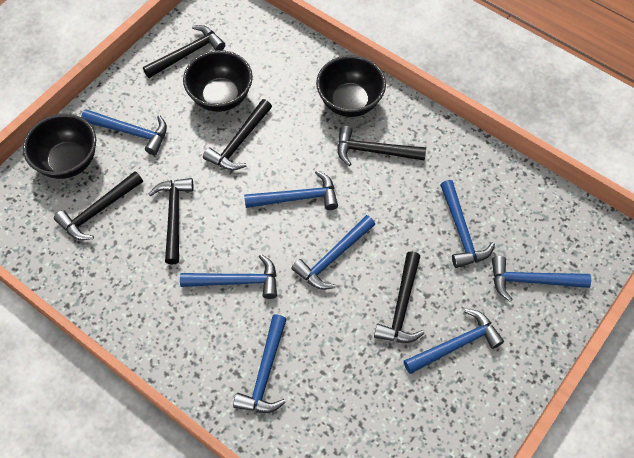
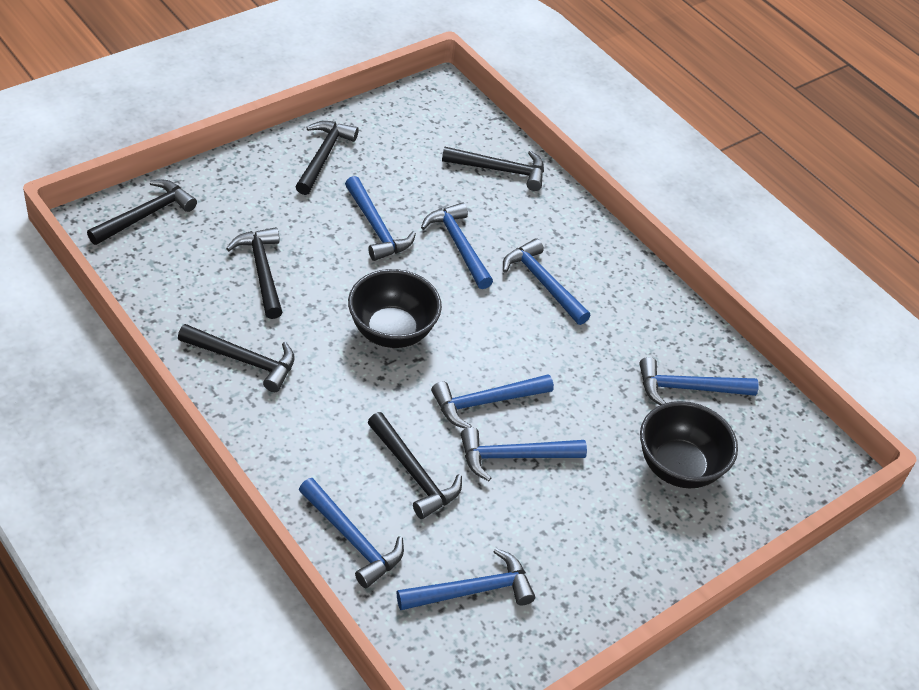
black bowl: [23,114,96,179] [183,50,253,112] [316,55,386,117] = 3 -> [348,269,442,348] [640,401,738,488] = 2

